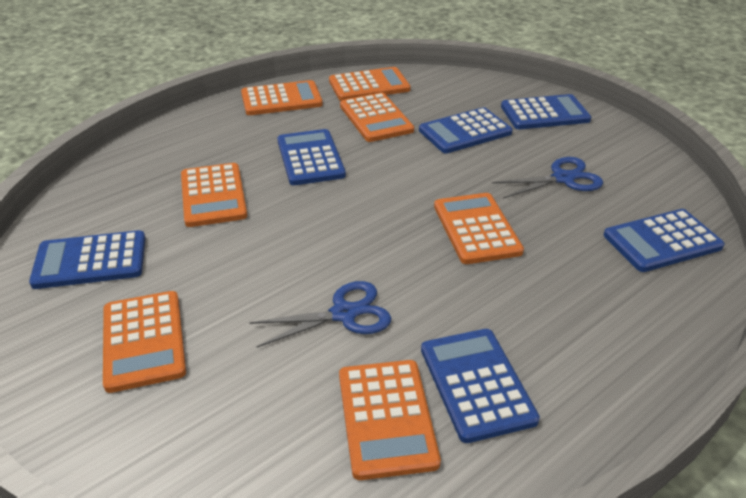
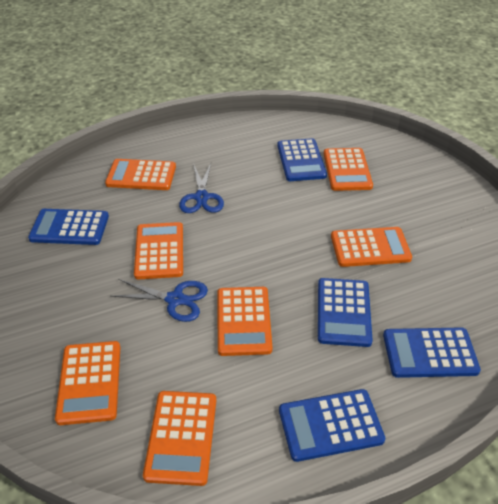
blue calculator: [29,230,146,289] [277,129,346,185] [419,107,513,153] [421,329,540,443] [501,94,591,129] [604,209,724,272] = 6 -> [28,209,109,245] [277,138,327,181] [279,389,386,462] [318,278,373,347] [383,327,481,378] = 5

